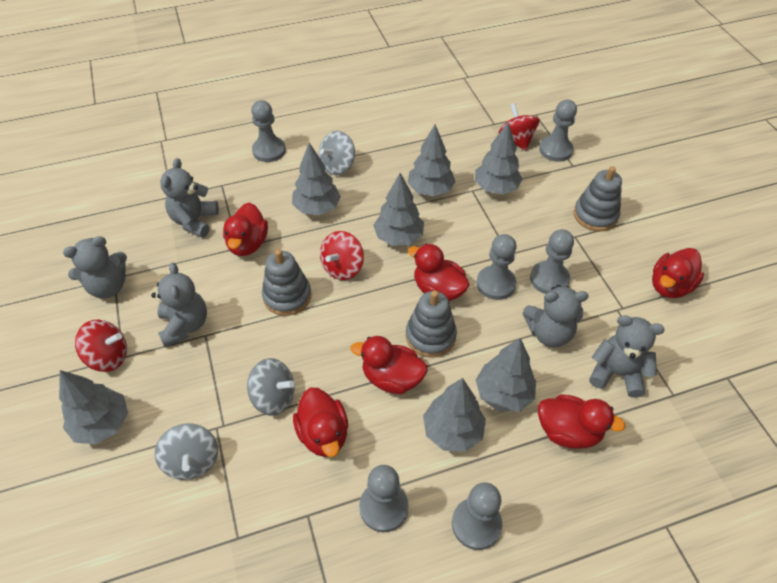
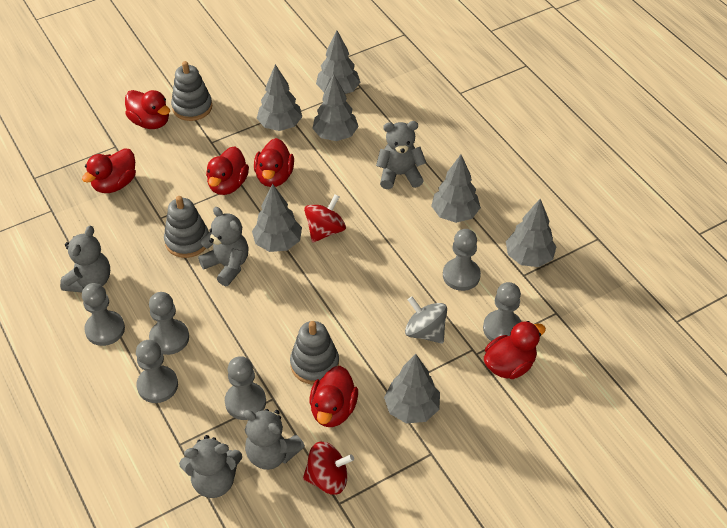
grey spinning top: [155,423,218,480] [247,358,295,416] [319,131,355,175] = 3 -> [405,296,447,344] = 1
red spinning top: [75,320,127,372] [320,231,364,280] [499,103,540,151] = 3 -> [303,442,354,495] [304,194,346,243] = 2

